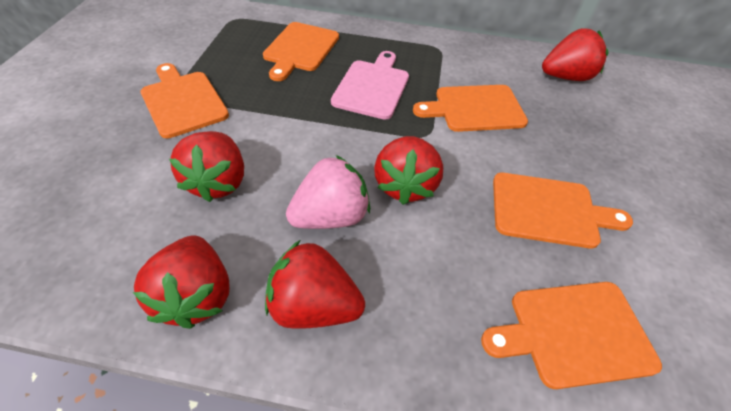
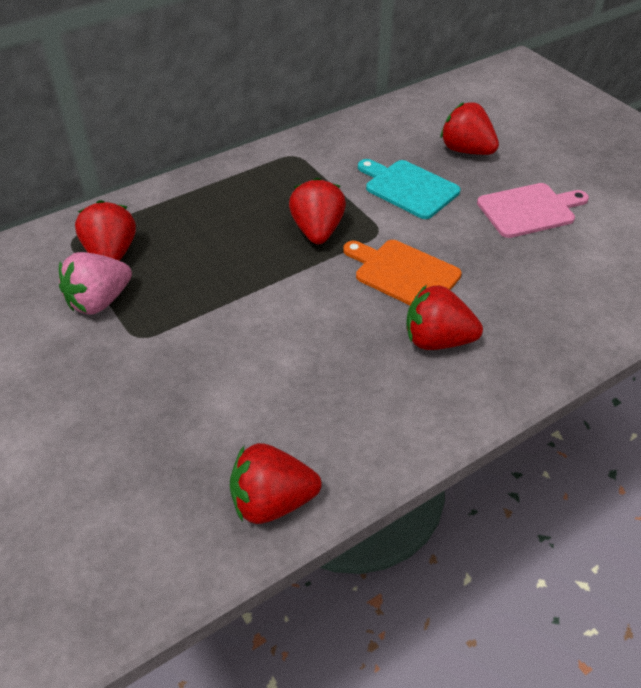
orange cutting board: [140,63,229,138] [263,22,339,81] [413,85,528,132] [481,282,662,389] [493,173,633,249] = 5 -> [343,240,462,305] = 1
turquoise cutting board: none = 0 -> [358,159,460,219] = 1

